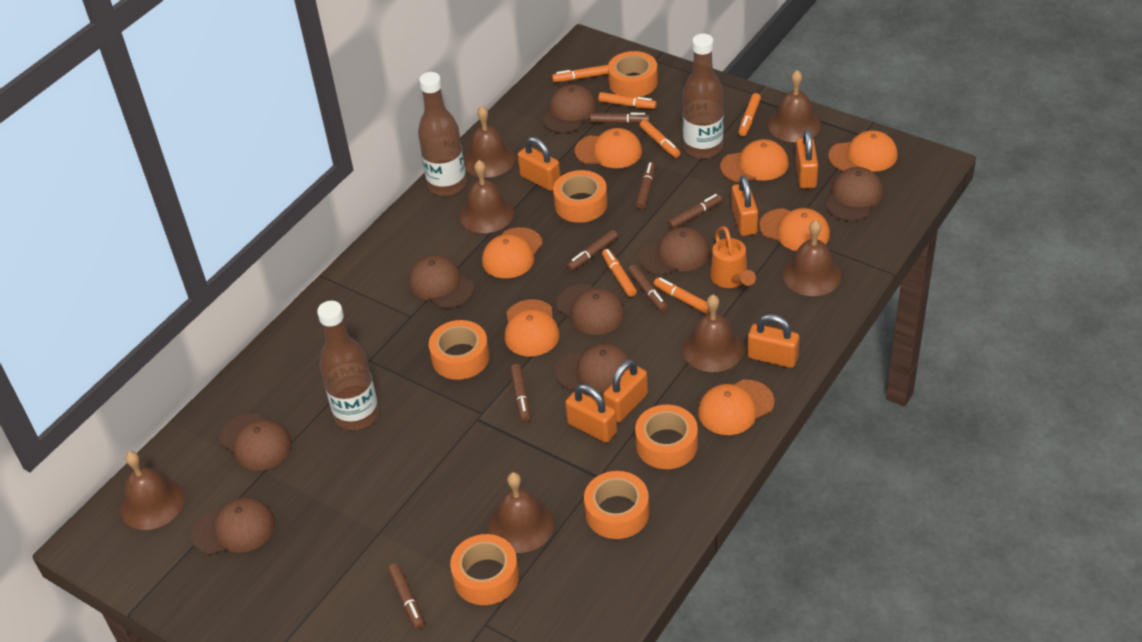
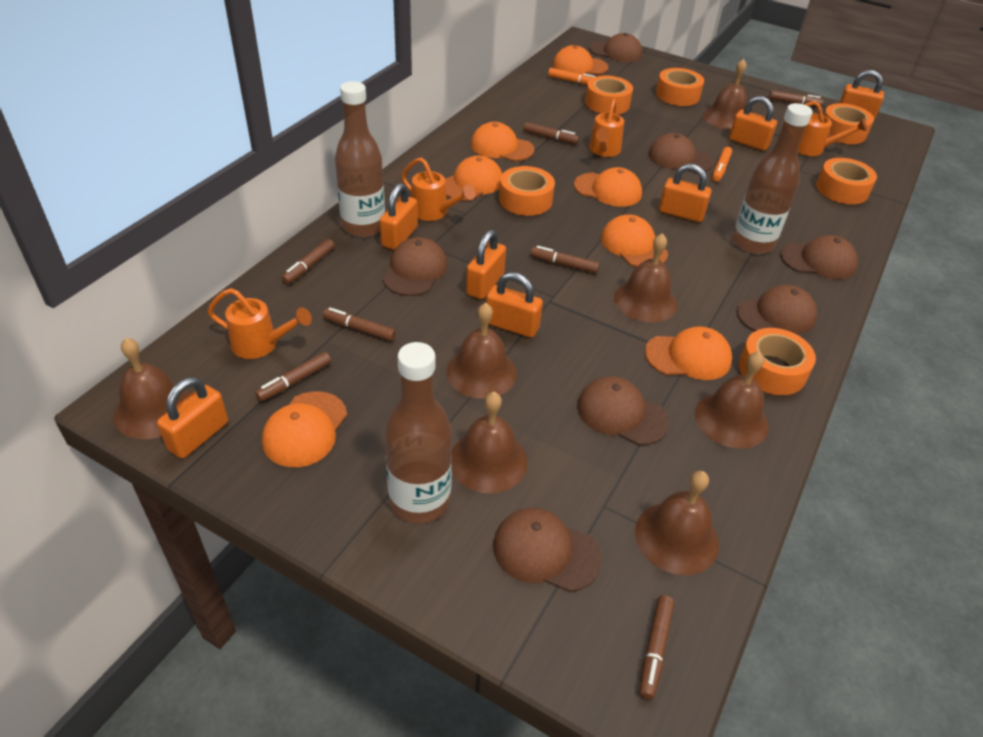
brown cap: [191,497,275,555] [220,413,292,471] [409,255,474,309] [542,84,597,133] [555,343,630,392] [556,284,625,335] [639,227,710,276] [826,167,883,221] = 8 -> [383,237,448,296] [493,508,602,592] [577,376,669,446] [589,33,642,62] [648,133,713,173] [737,285,817,334] [780,235,858,279] = 7
orange marker: [552,65,608,82] [598,92,657,109] [602,249,637,297] [640,120,680,158] [654,278,710,314] [739,93,761,136] = 6 -> [548,68,596,85] [712,147,732,182] = 2
orange padlock: [518,137,561,191] [565,384,617,443] [603,359,648,422] [731,175,758,236] [747,314,799,368] [795,129,818,189] = 6 -> [157,377,228,459] [380,183,418,250] [466,230,506,299] [486,272,543,338] [659,164,712,222] [729,96,777,151] [839,70,884,119] = 7
orange watering can: [710,226,756,288] = 1 -> [208,288,312,359] [401,157,475,221] [589,98,624,157] [783,101,867,156] = 4

